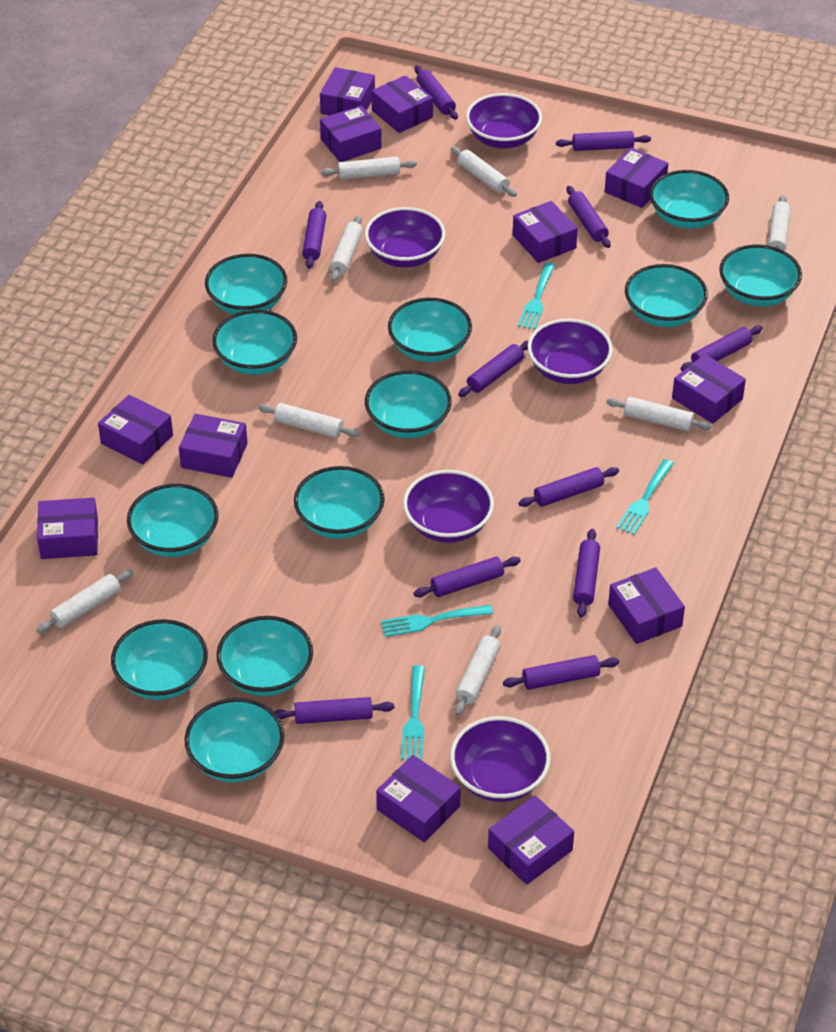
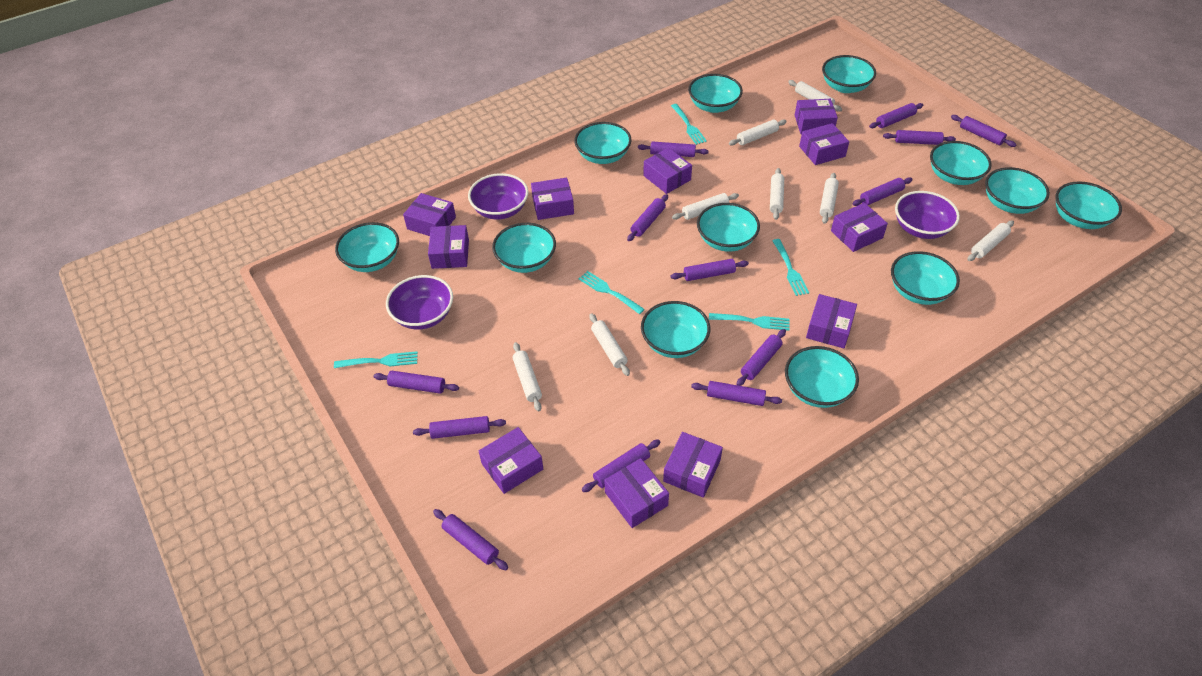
purple bowl: [365,207,445,267] [403,470,494,543] [450,716,550,802] [466,93,542,148] [527,319,613,384] = 5 -> [386,275,453,330] [468,173,528,219] [895,191,960,239] = 3
purple box: [37,498,98,559] [98,395,173,464] [179,414,247,478] [320,67,375,116] [320,105,382,162] [371,75,433,133] [376,755,461,842] [488,795,574,885] [513,201,578,263] [605,147,668,208] [608,567,685,644] [672,354,746,423] = 12 -> [403,193,456,236] [428,225,469,269] [479,427,543,494] [531,178,574,220] [604,458,669,528] [643,148,692,194] [663,432,723,498] [795,99,838,134] [799,123,849,165] [806,294,857,348] [831,203,888,252] = 11
purple rolling pin: [274,697,394,724] [302,201,327,268] [414,557,521,597] [415,66,458,120] [458,340,528,397] [503,655,619,690] [518,467,619,507] [556,131,651,151] [566,186,611,248] [573,529,600,618] [680,326,763,371] = 11 -> [374,371,459,394] [413,416,506,439] [433,509,508,570] [582,439,660,492] [627,194,668,241] [638,141,709,157] [671,259,749,281] [691,381,782,406] [736,329,786,386] [852,177,913,206] [869,103,923,128] [883,130,956,145] [951,115,1016,147] = 13
turquoise fork: [381,605,493,637] [401,665,425,760] [518,262,555,330] [617,459,674,535] = 4 -> [334,351,418,368] [579,271,645,314] [671,104,707,145] [709,313,790,331] [773,239,809,296] = 5

